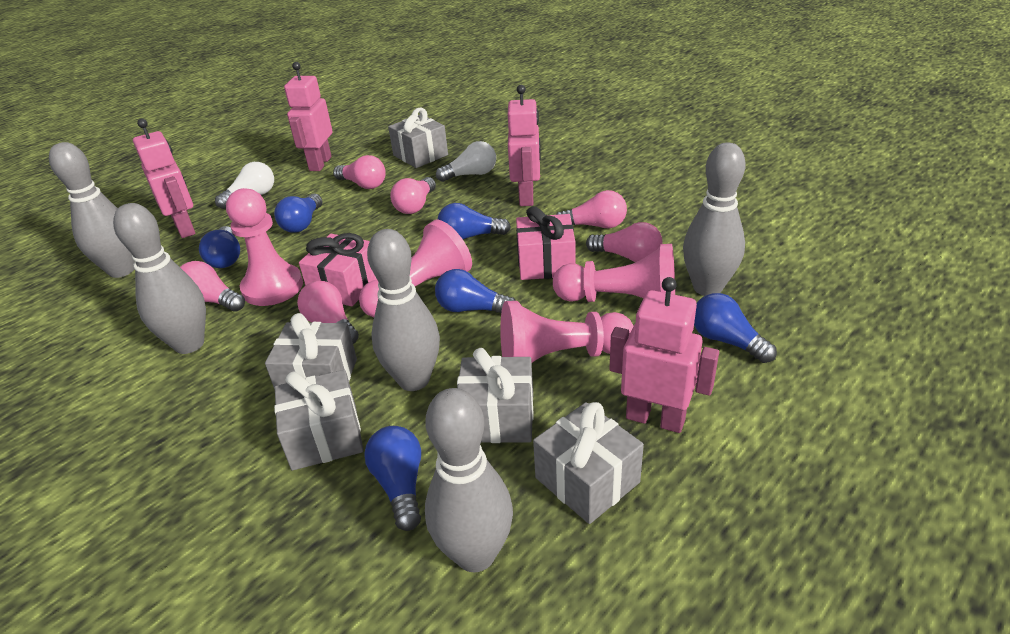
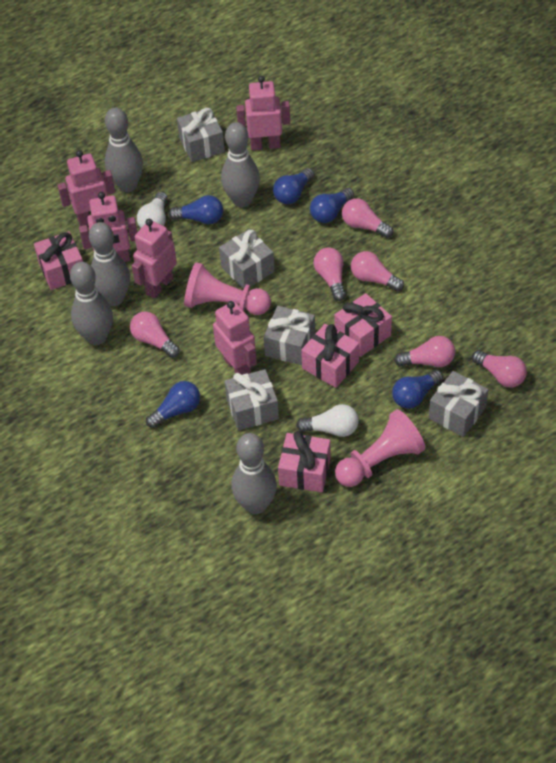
blue light bulb: [199,226,240,268] [274,193,322,233] [364,426,421,531] [435,269,516,313] [438,203,511,239] [694,293,777,363] = 6 -> [146,381,200,428] [169,195,223,224] [273,168,314,204] [310,188,354,223] [392,370,443,409] = 5
pink gift: [299,233,377,306] [516,206,575,280] = 2 -> [34,231,83,290] [278,431,331,492] [301,324,359,388] [334,293,392,357] = 4
pink pawn: [226,188,303,306] [359,219,472,318] [500,301,633,362] [553,244,675,302] = 4 -> [184,262,271,315] [335,409,426,487] = 2
pink robot: [133,119,196,238] [284,62,333,171] [508,85,541,206] [609,277,719,433] = 4 -> [57,150,115,226] [79,192,137,262] [132,219,177,298] [213,301,257,375] [236,76,290,151] = 5

